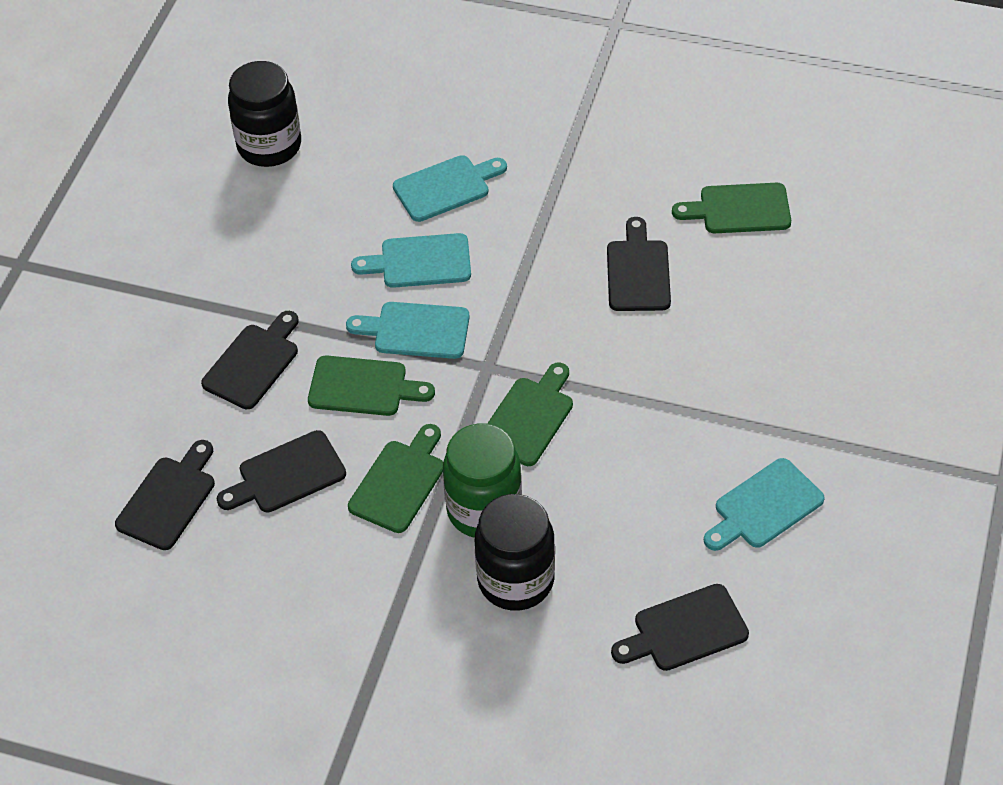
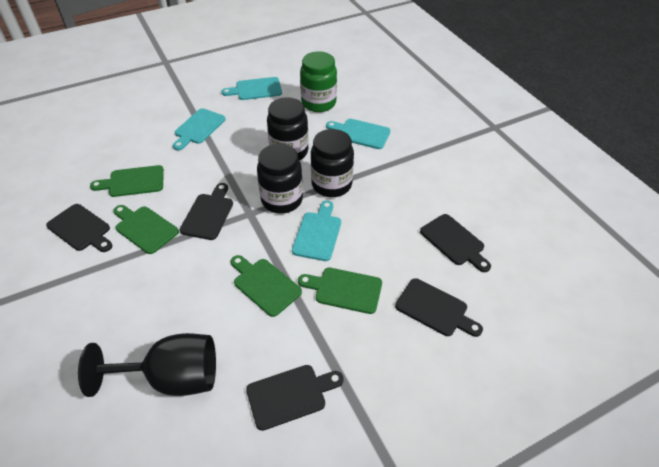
black goblet: none = 0 -> [78,333,216,397] = 1
black jar: [228,61,301,167] [475,494,555,610] = 2 -> [257,144,303,214] [267,97,308,160] [311,129,354,197] = 3

